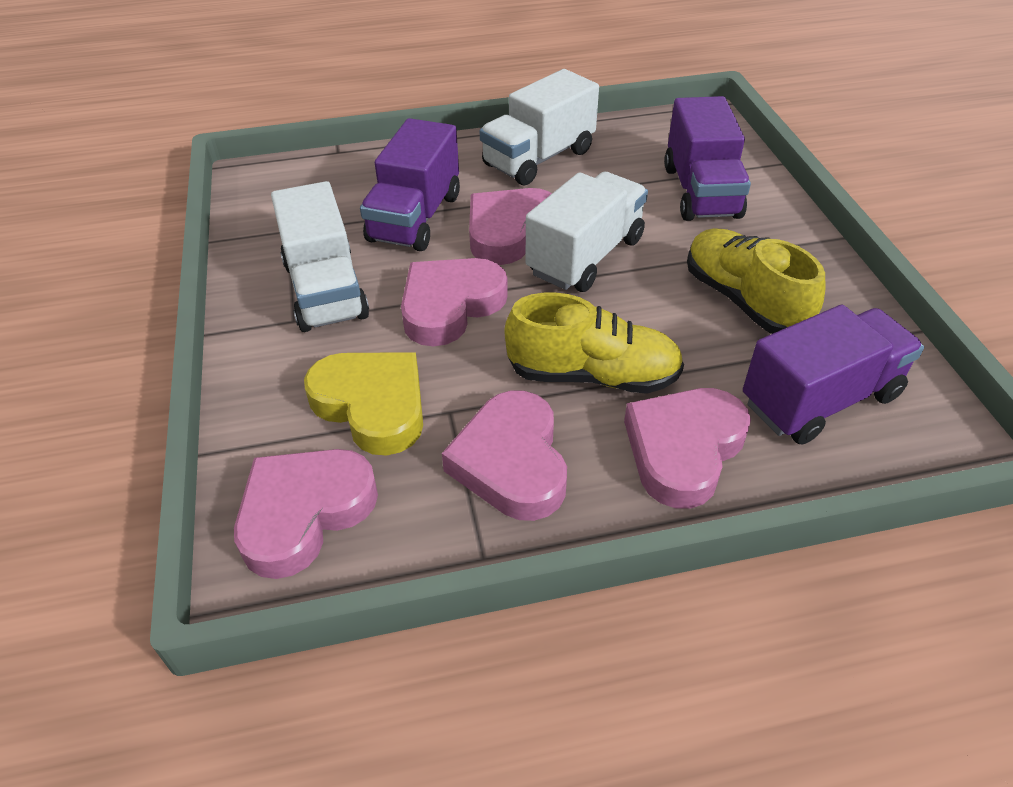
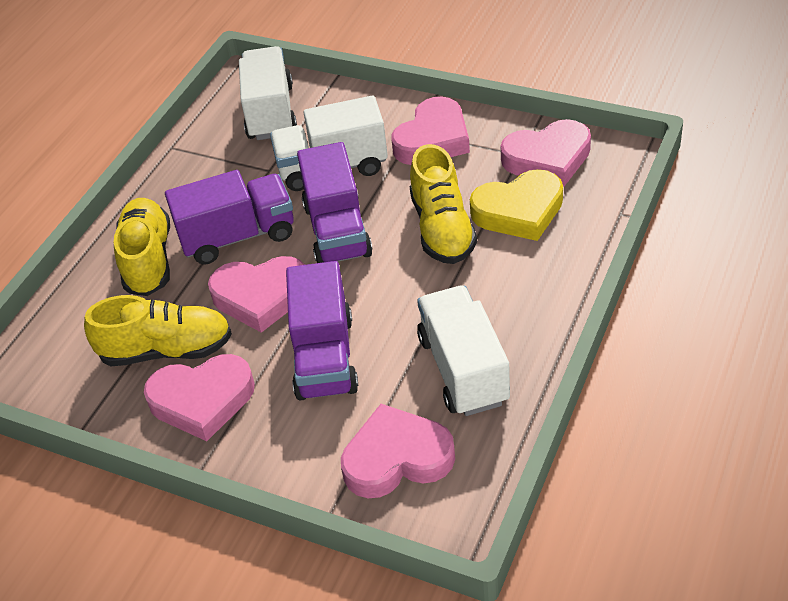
yellow shoe: [504,293,684,394] [687,228,826,334] = 2 -> [84,295,232,366] [114,198,170,296] [410,144,477,264] = 3

